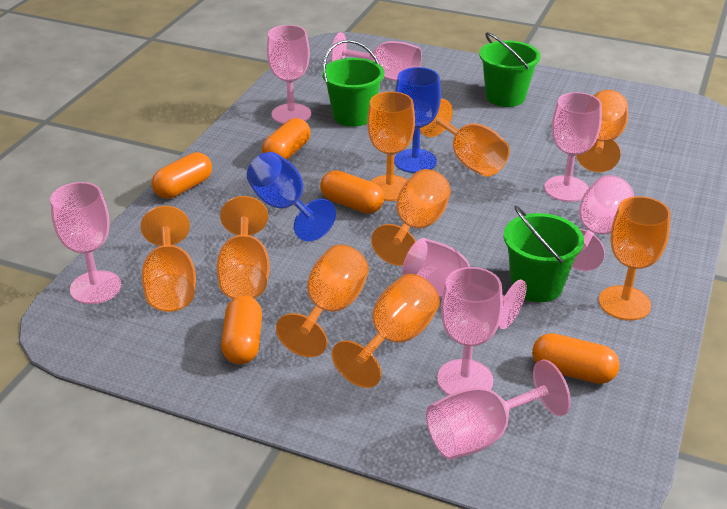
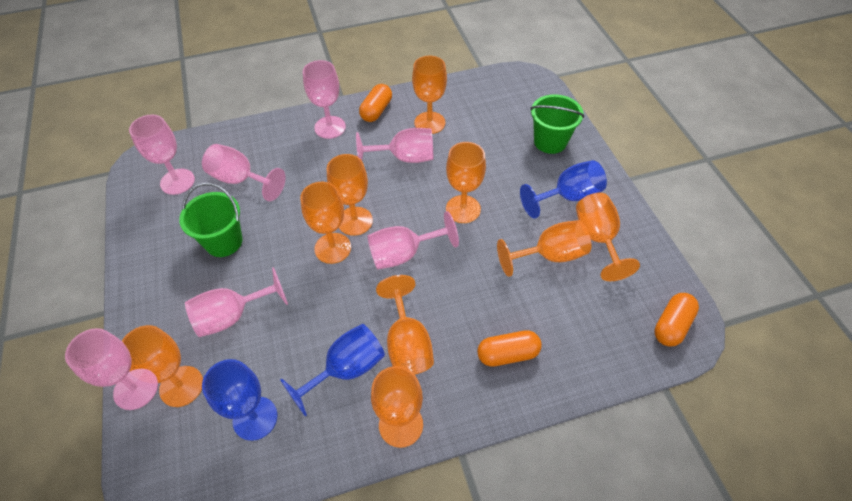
blue goblet: [247,152,336,241] [394,67,441,173] = 2 -> [202,359,277,441] [280,324,385,417] [520,160,607,219] = 3
green bucket: [322,40,384,127] [479,32,540,107] [504,206,584,302] = 3 -> [179,183,243,257] [530,94,584,154] = 2
orange capsule: [152,152,212,199] [221,296,262,364] [262,118,311,160] [320,170,384,214] [532,333,620,384] = 5 -> [359,84,392,122] [477,330,542,367] [654,293,699,347] = 3
pink goblet: [50,182,121,304] [267,25,311,124] [331,32,422,81] [402,238,527,329] [426,360,571,460] [437,267,503,395] [544,92,602,202] [571,175,634,271] = 8 -> [65,328,158,410] [129,114,195,195] [185,267,288,337] [202,144,286,201] [303,60,346,139] [356,128,433,163] [368,211,459,269] = 7

